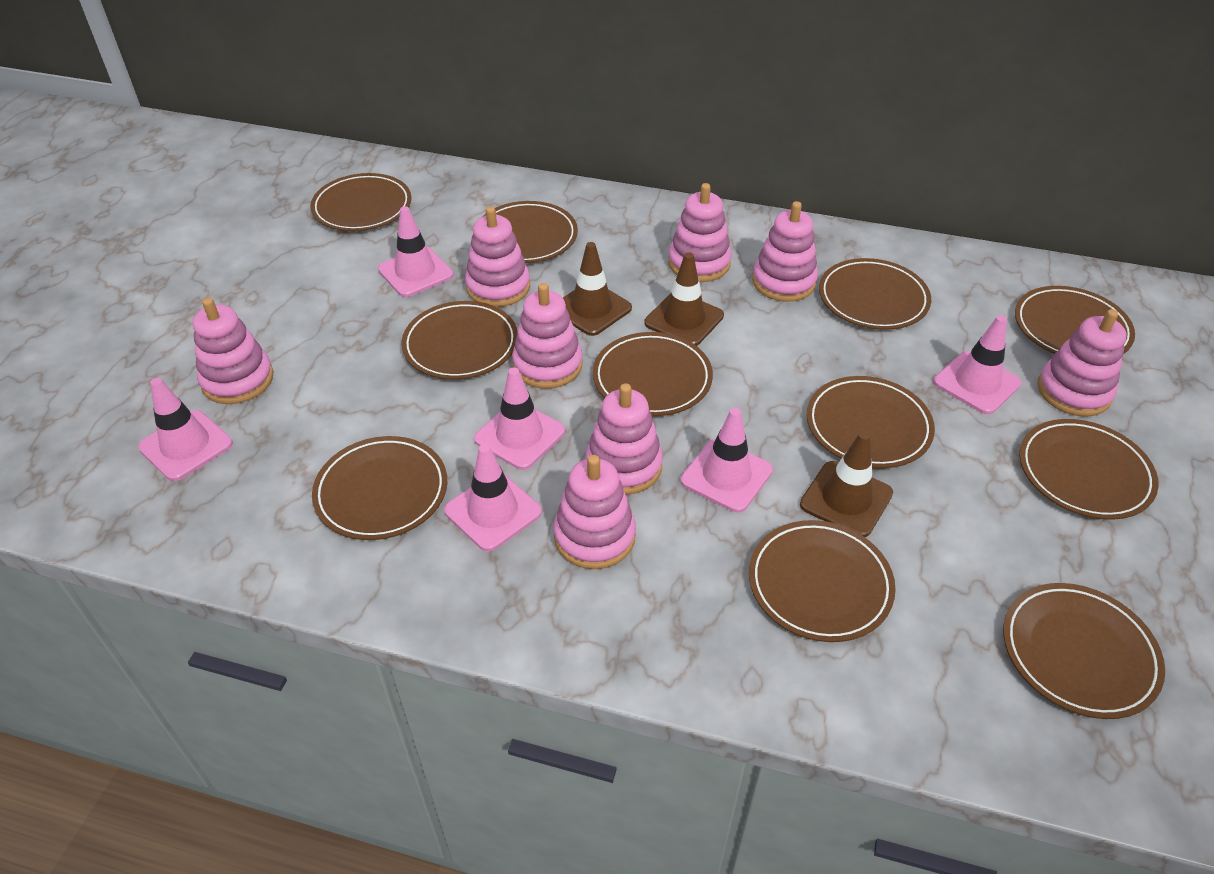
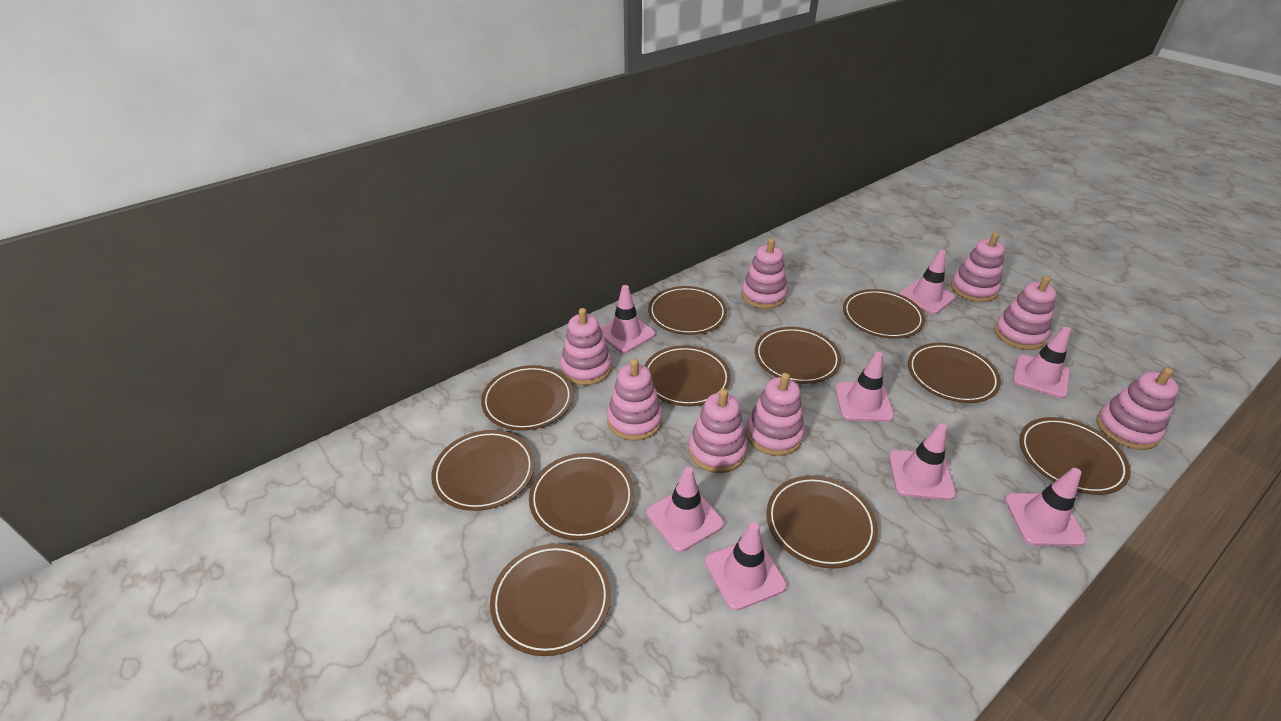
brown traffic cone: [563,242,632,336] [644,252,724,346] [800,431,893,537] = 3 -> none = 0
pink traffic cone: [138,378,233,481] [378,206,453,297] [444,444,542,551] [474,367,565,470] [681,408,773,512] [933,315,1022,414] = 6 -> [600,285,655,353] [647,467,724,552] [705,522,787,611] [835,352,894,422] [889,424,956,500] [899,250,955,314] [1005,468,1087,546] [1013,327,1071,398] = 8

